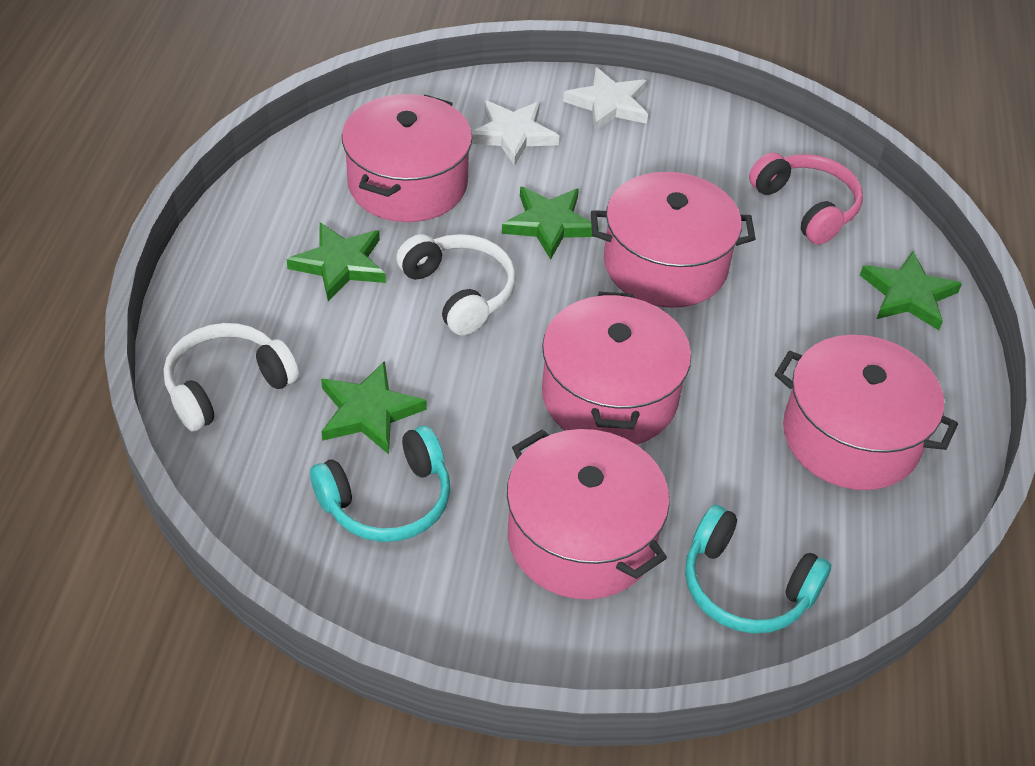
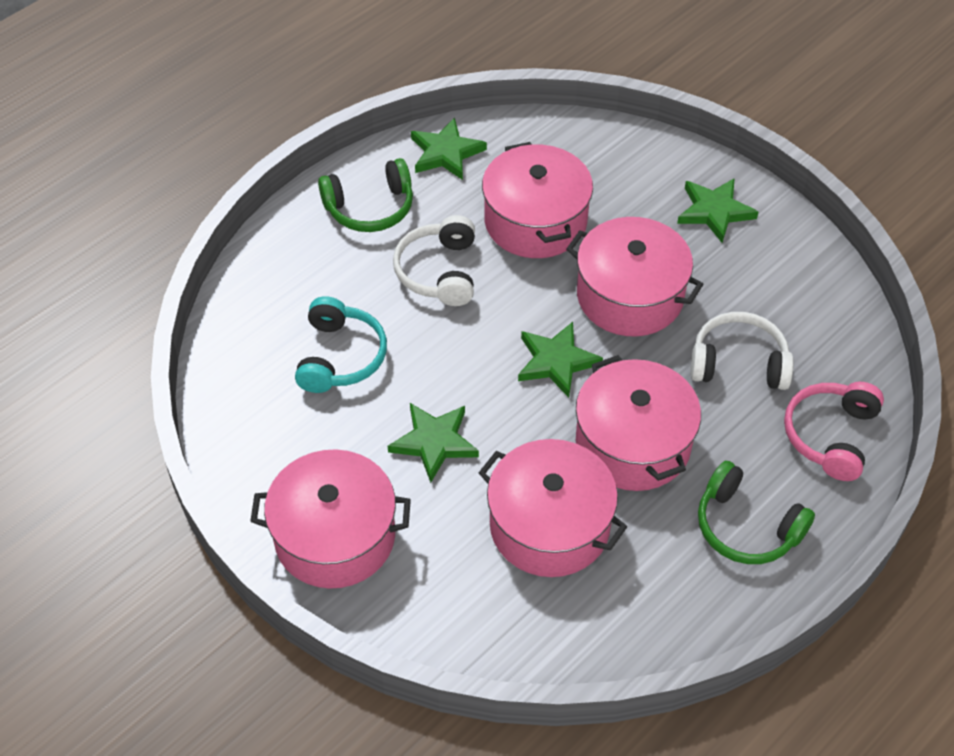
green headphones: none = 0 -> [318,158,413,232] [698,461,815,564] = 2
turquoise headphones: [310,425,450,542] [685,505,831,634] = 2 -> [295,296,387,393] = 1
white star: [472,101,559,166] [563,67,648,131] = 2 -> none = 0

